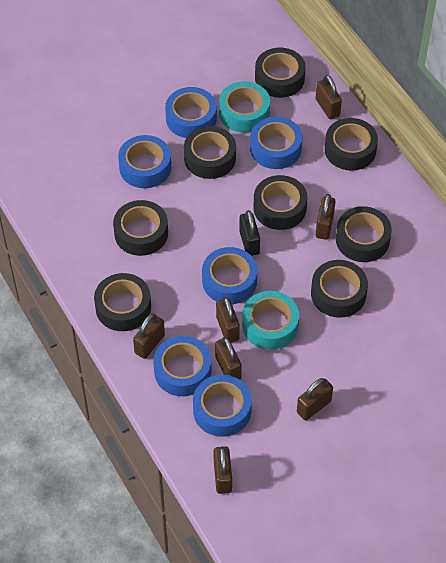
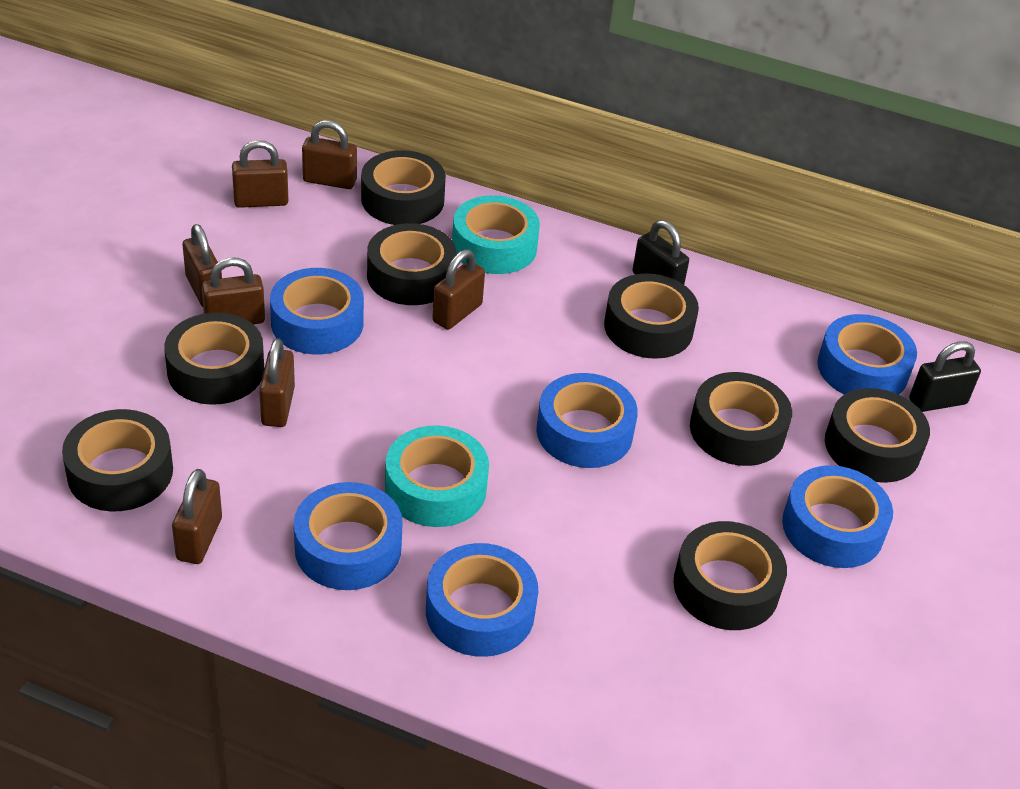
black padlock: [239,210,260,256] = 1 -> [632,220,689,285] [909,341,981,412] = 2

